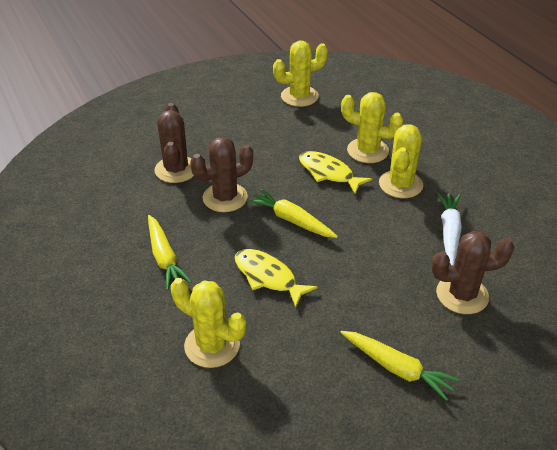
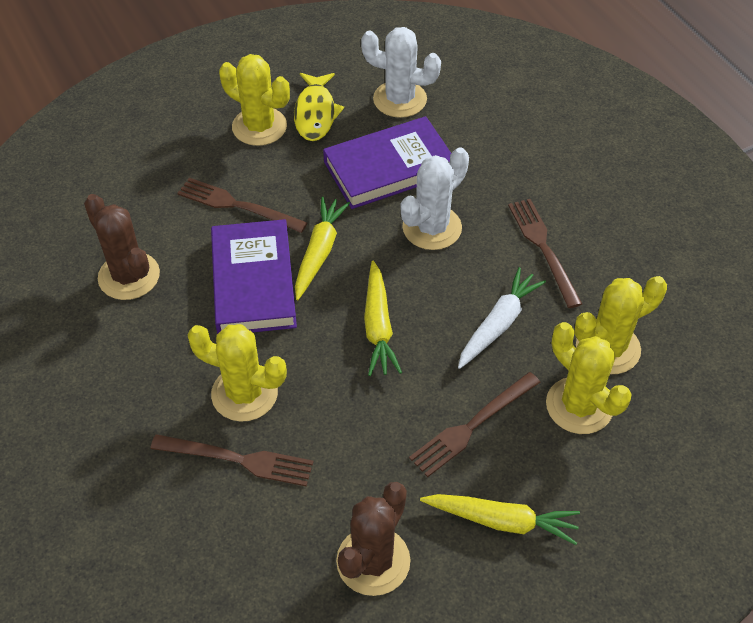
brown cactus: [155,103,194,183] [190,137,253,212] [432,231,514,314] = 3 -> [84,194,160,300] [336,482,410,596] = 2
brown fork: none = 0 -> [151,434,314,487] [177,178,307,233] [409,372,541,477] [508,199,582,308] = 4
purple book: none = 0 -> [211,219,297,334] [323,116,451,209] = 2
white cactus: none = 0 -> [361,27,441,118] [401,147,469,250] = 2
yellow fish: [235,249,318,308] [299,151,372,194] = 2 -> [294,73,344,141] = 1

